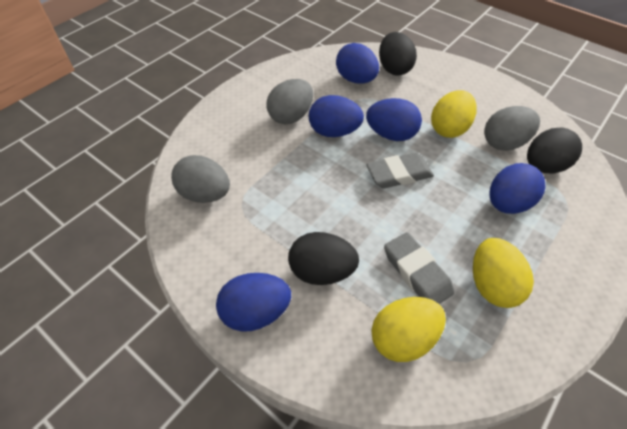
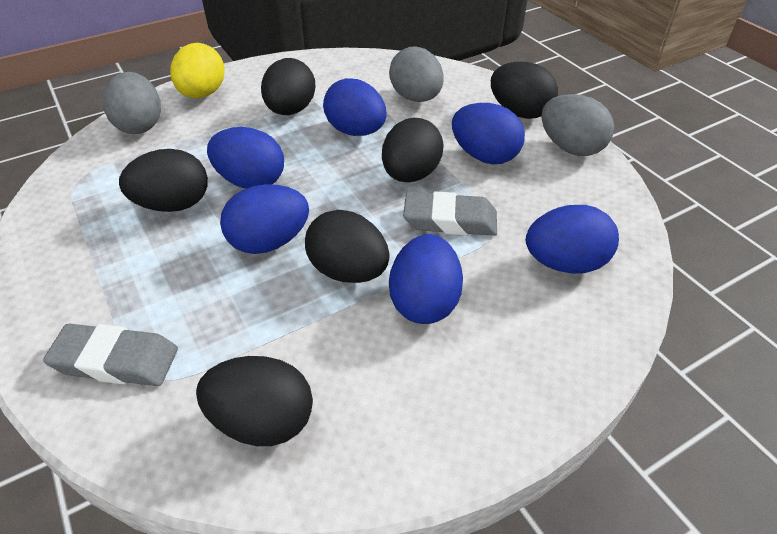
black egg: [288,232,359,285] [379,32,417,75] [527,127,582,173] = 3 -> [119,149,208,212] [196,356,313,446] [261,58,315,115] [305,210,390,283] [382,118,444,182] [491,62,558,119] = 6
blue egg: [216,273,291,332] [309,95,364,137] [336,43,379,84] [366,98,422,141] [489,163,546,214] = 5 -> [207,127,284,189] [220,184,309,254] [323,78,387,136] [389,234,463,324] [452,103,525,164] [526,205,619,274] = 6
yellow egg: [372,297,446,362] [431,90,477,138] [473,238,534,308] = 3 -> [170,43,225,98] = 1

